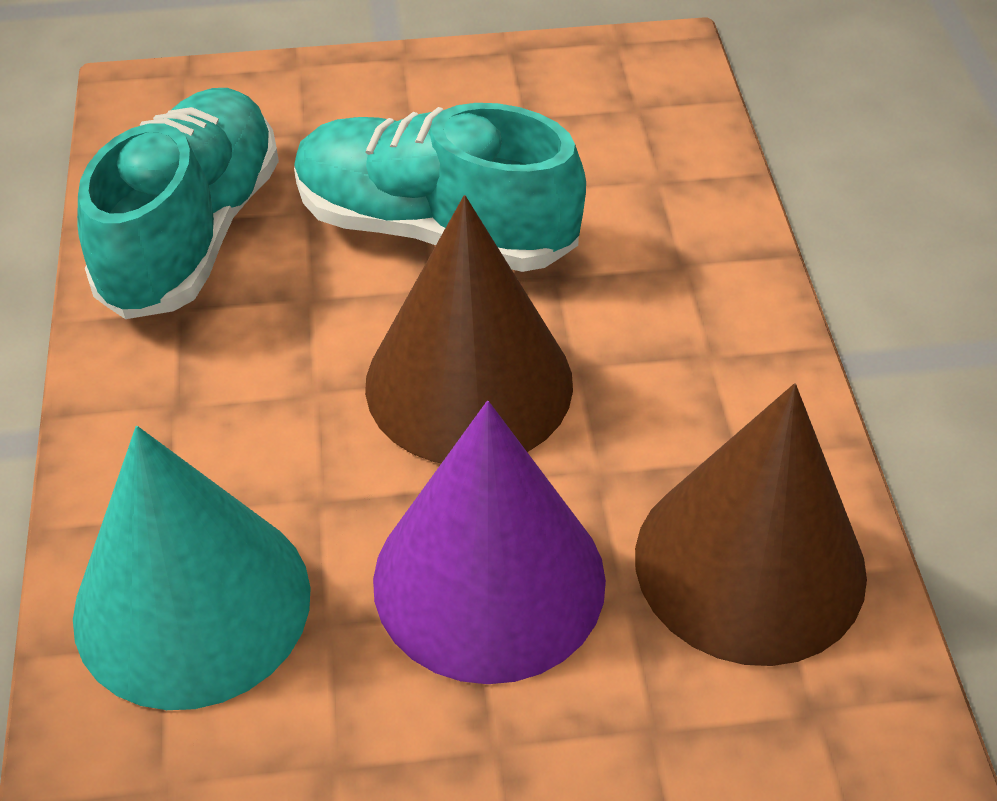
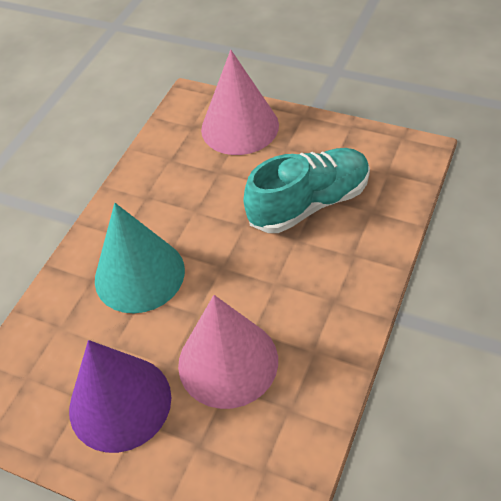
brown cone: [365,195,573,463] [635,383,867,666] = 2 -> none = 0
pink cone: none = 0 -> [178,295,278,409] [201,50,279,155] = 2
turquoise shoe: [77,88,279,319] [294,103,586,272] = 2 -> [243,148,370,233] = 1

